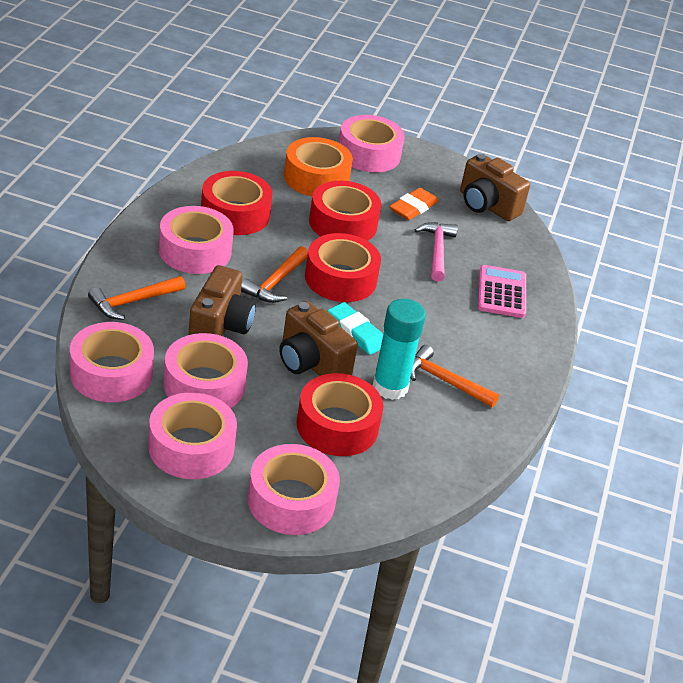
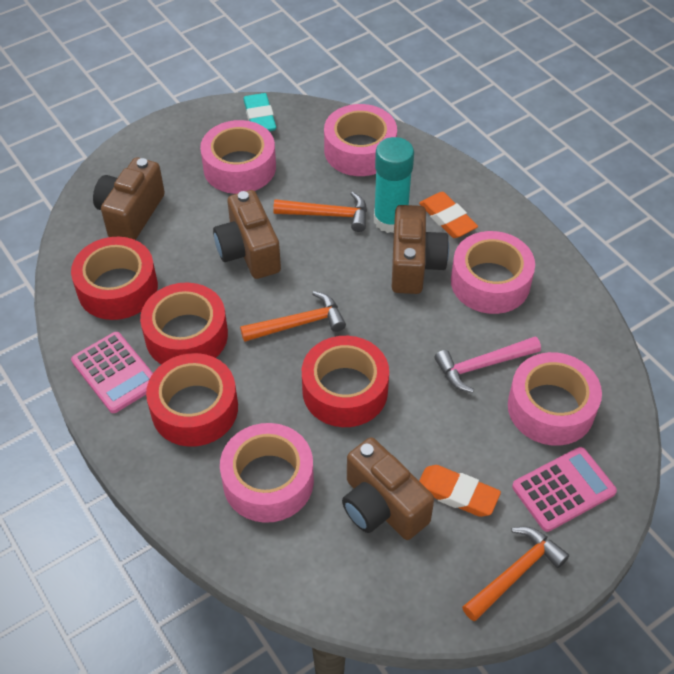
brown camera: [188,265,256,336] [279,301,358,376] [460,154,530,221] = 3 -> [93,157,165,240] [213,190,281,279] [342,437,434,540] [392,205,449,294] = 4
orange eraser: [390,188,439,220] = 1 -> [419,192,478,238] [419,465,501,517] = 2
orange tape: [284,137,353,197] = 1 -> none = 0
pink calculator: [478,265,526,318] = 1 -> [71,332,153,413] [512,447,617,532] = 2
pink tape: [70,322,154,402] [148,392,237,479] [159,206,234,274] [164,333,248,408] [247,444,340,535] [339,115,405,172] = 6 -> [200,120,276,194] [220,423,314,523] [324,104,397,176] [451,231,535,314] [508,352,602,446] = 5

